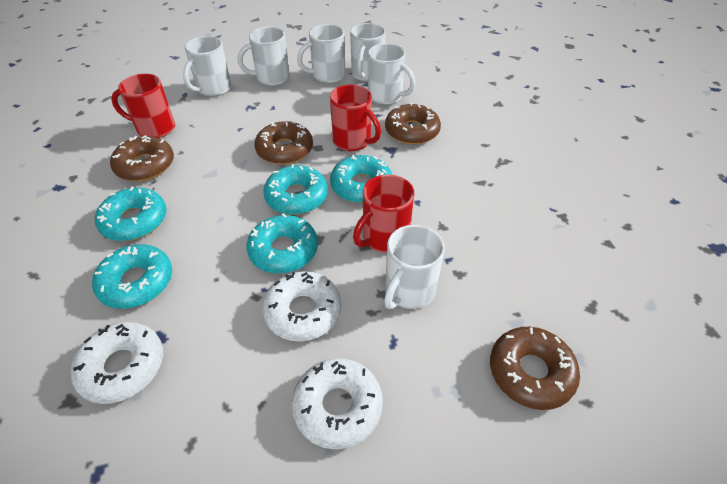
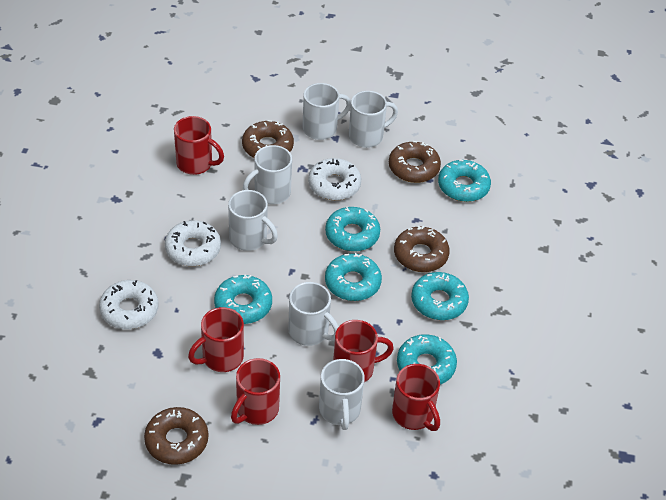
red mug: [111,74,175,138] [330,84,381,151] [353,175,414,253] = 3 -> [174,116,224,175] [188,307,244,372] [231,358,280,425] [333,320,394,382] [392,364,440,431] = 5
turquoise donut: [92,244,172,309] [95,187,167,241] [246,213,318,273] [263,164,328,215] [330,155,392,203] = 5 -> [214,274,272,324] [325,207,380,252] [325,253,382,301] [397,334,457,385] [411,272,469,320] [438,159,491,202] = 6

